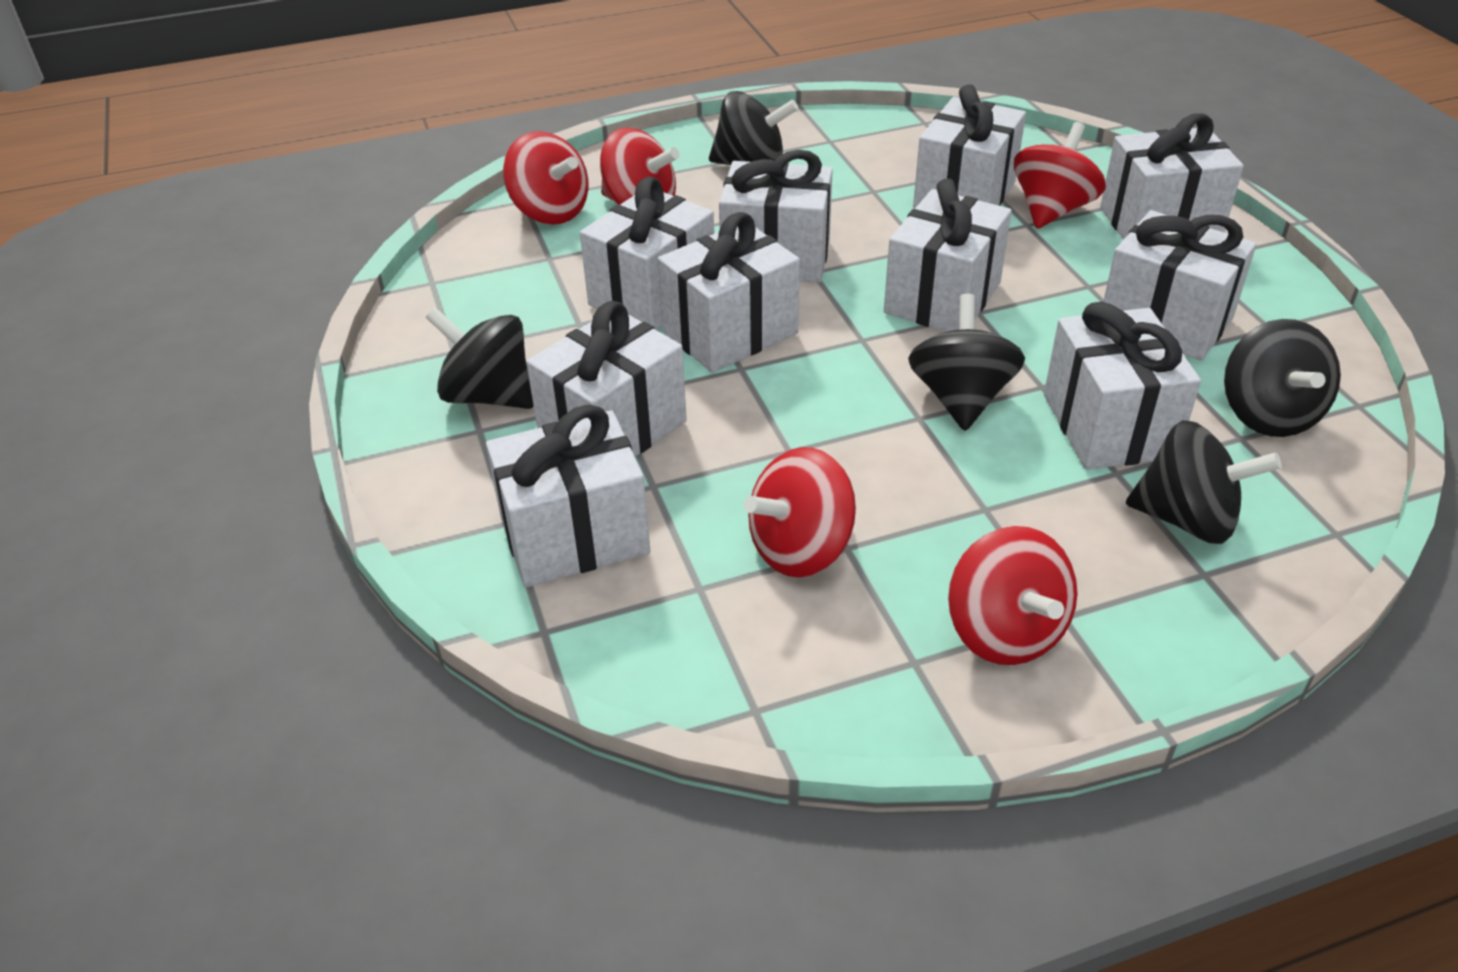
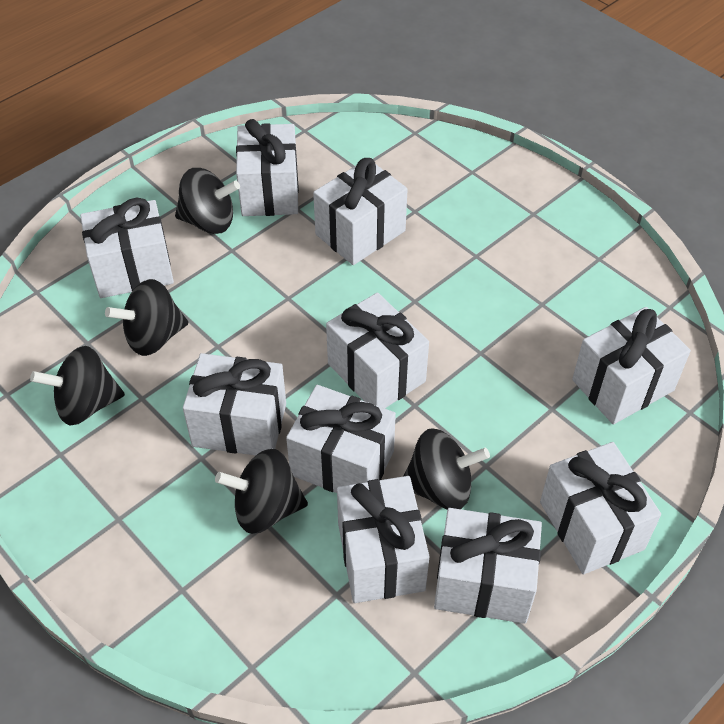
red spinning top: [503,131,589,225] [600,128,680,205] [744,447,856,577] [948,526,1078,665] [1014,122,1106,229] = 5 -> none = 0

